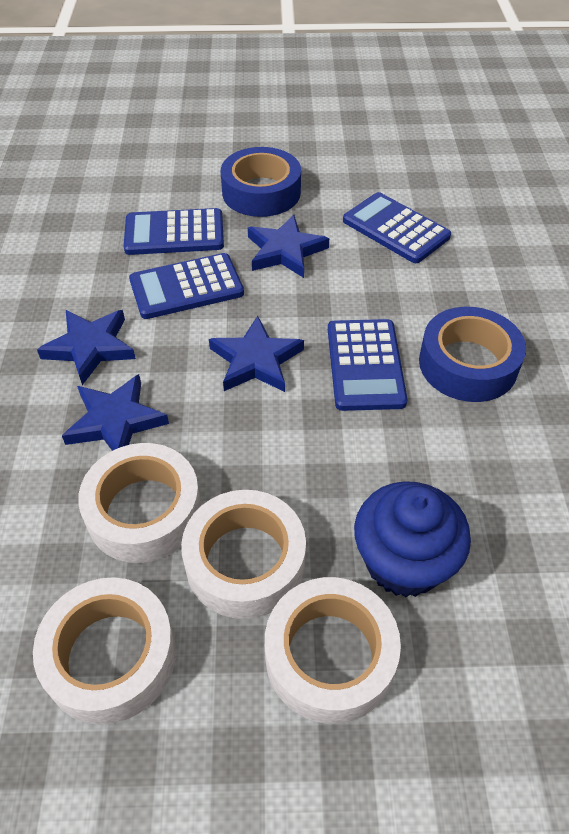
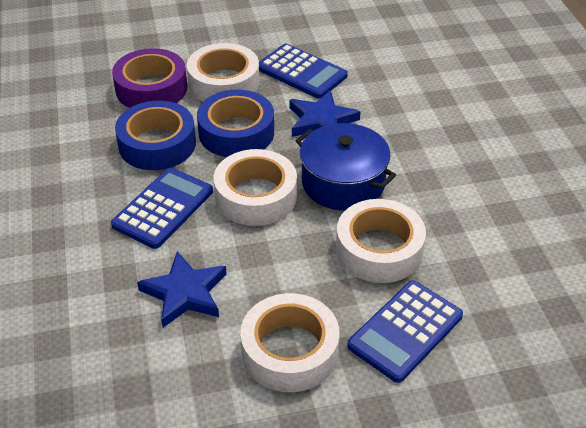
blue calculator: [124,208,224,255] [129,253,244,319] [328,319,407,411] [343,192,451,263] = 4 -> [111,168,213,249] [259,44,348,99] [347,280,463,383] = 3
blue cupcake: [354,481,471,597] = 1 -> none = 0
blue pot: none = 0 -> [295,123,396,210] = 1
blue star: [37,310,136,385] [62,374,169,451] [209,316,304,392] [248,215,329,278] = 4 -> [137,251,227,328] [289,90,361,137] = 2
purple tape: none = 0 -> [112,48,187,108] = 1

